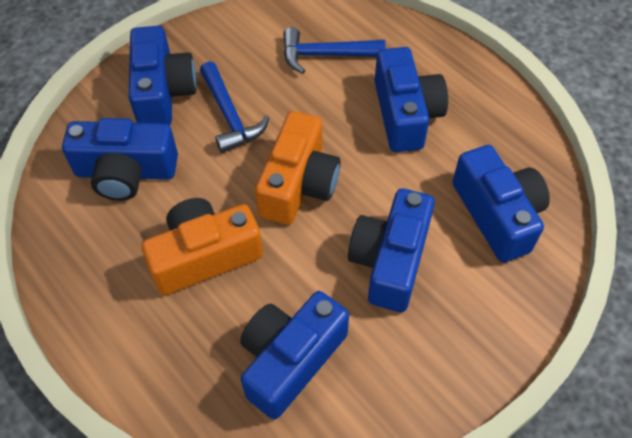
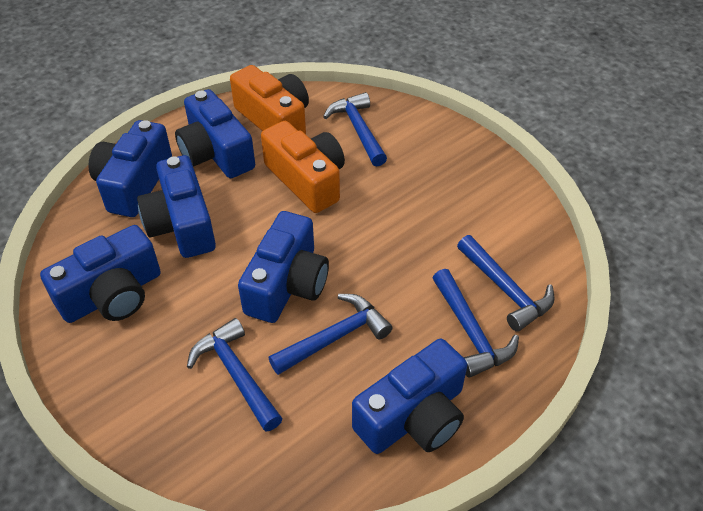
blue hammer: [200,61,270,153] [283,27,386,74] = 2 -> [187,318,283,432] [269,294,392,375] [323,92,387,167] [433,269,519,378] [457,235,555,332] = 5

